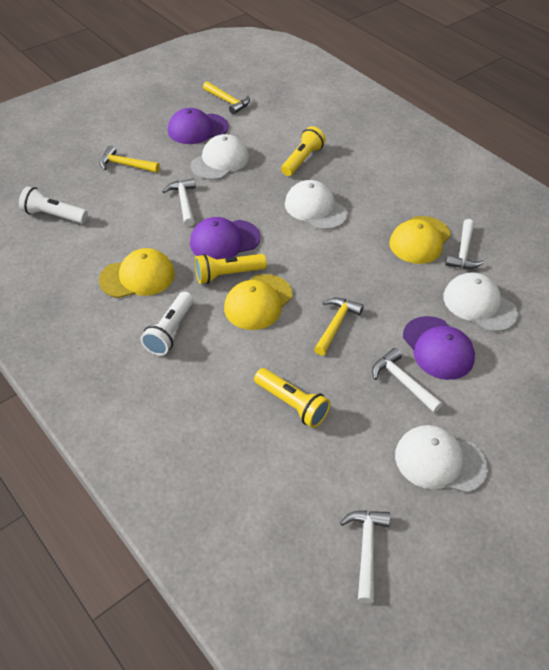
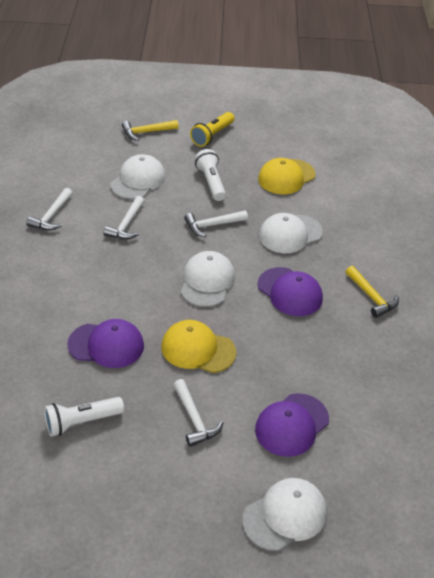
yellow cap: [99,248,175,298] [224,274,293,330] [389,216,451,264] = 3 -> [161,320,236,373] [258,158,316,194] = 2
yellow flashlight: [195,254,267,284] [254,368,331,428] [281,126,326,176] = 3 -> [190,112,235,147] = 1
yellow hammer: [99,145,160,173] [203,81,250,114] [314,298,364,356] = 3 -> [122,120,178,141] [346,266,399,318] = 2

